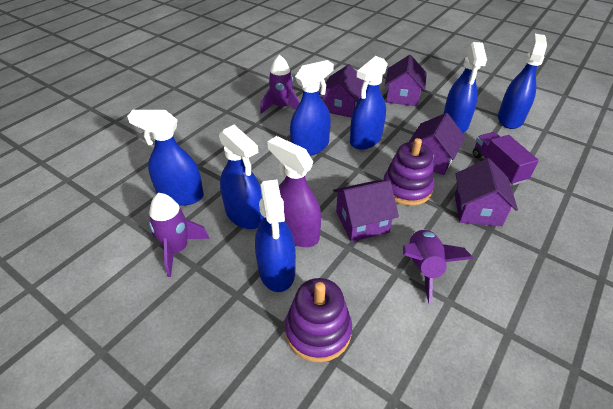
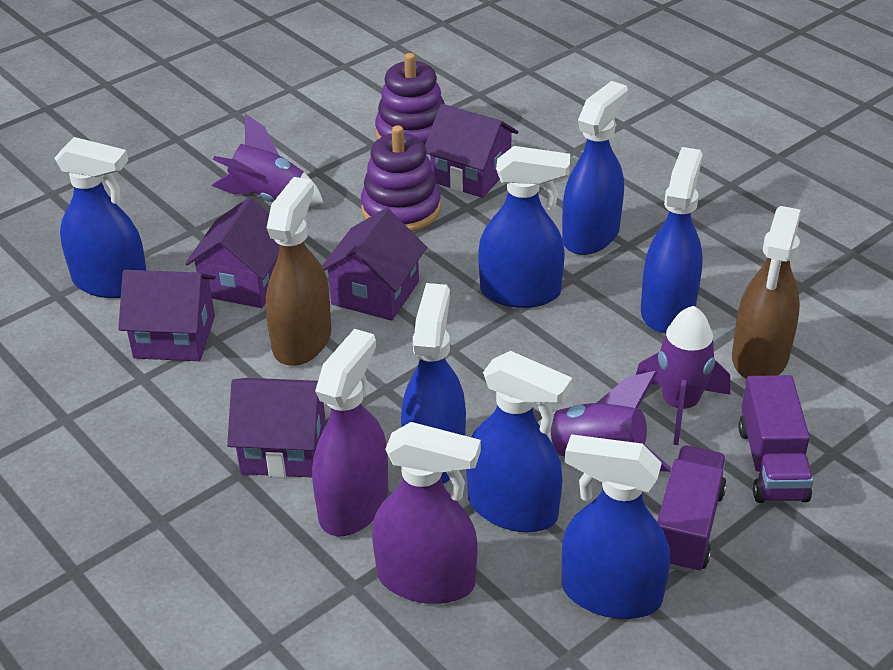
brown spray bottle: none = 0 -> [266,177,331,366] [732,206,801,379] = 2
purple spray bottle: [267,136,321,247] = 1 -> [312,329,388,536] [372,422,481,604] = 2
purple truck: [473,132,539,185] = 1 -> [657,446,727,574] [738,375,814,503] = 2

